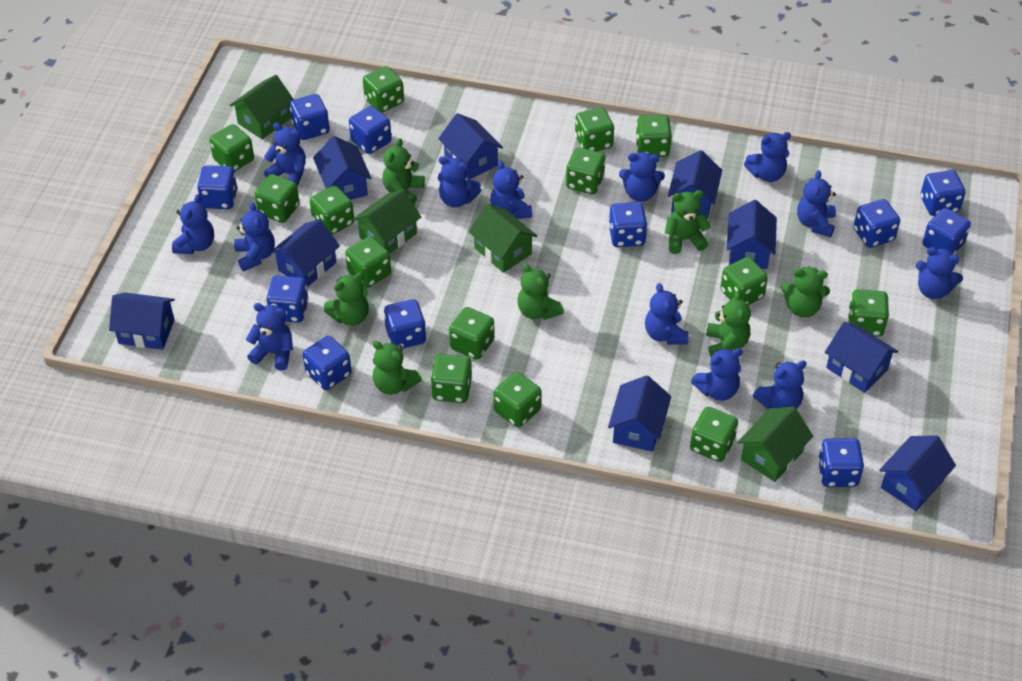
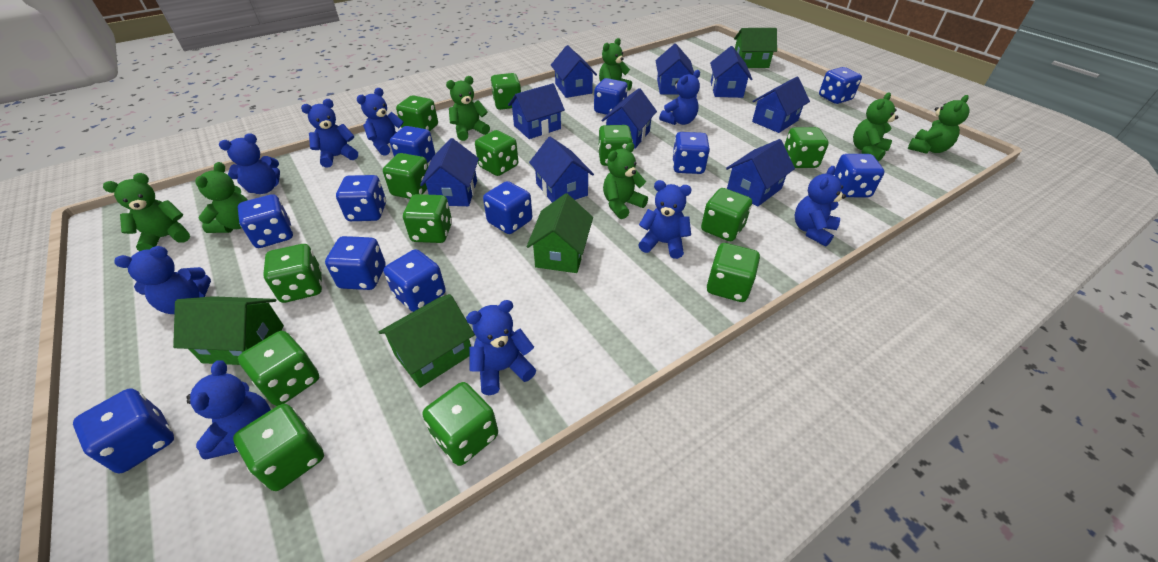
blue teddy bear: [172,194,214,254] [234,202,275,271] [246,303,293,370] [264,123,306,187] [438,156,481,208] [490,160,532,219] [619,152,665,202] [645,283,688,345] [691,348,743,401] [744,132,791,182] [753,361,807,409] [797,170,836,238] [916,247,963,299] = 13 -> [114,246,211,314] [187,361,271,459] [219,133,280,194] [301,99,358,168] [357,88,404,156] [466,300,536,395] [638,180,692,259] [659,70,700,125] [794,166,846,246] = 9
green dice: [209,124,254,172] [255,174,300,223] [310,185,354,235] [345,236,391,288] [363,66,404,113] [431,354,472,403] [449,307,495,360] [494,372,541,428] [566,147,606,194] [575,108,614,151] [636,115,672,157] [690,407,738,462] [720,257,768,305] [848,289,889,337] = 14 -> [233,404,324,491] [238,331,319,406] [263,244,322,303] [383,153,428,199] [396,95,438,131] [403,194,452,243] [423,382,498,466] [475,130,518,176] [491,73,521,110] [598,125,633,166] [701,188,752,241] [707,243,760,302] [784,127,829,168] = 13

